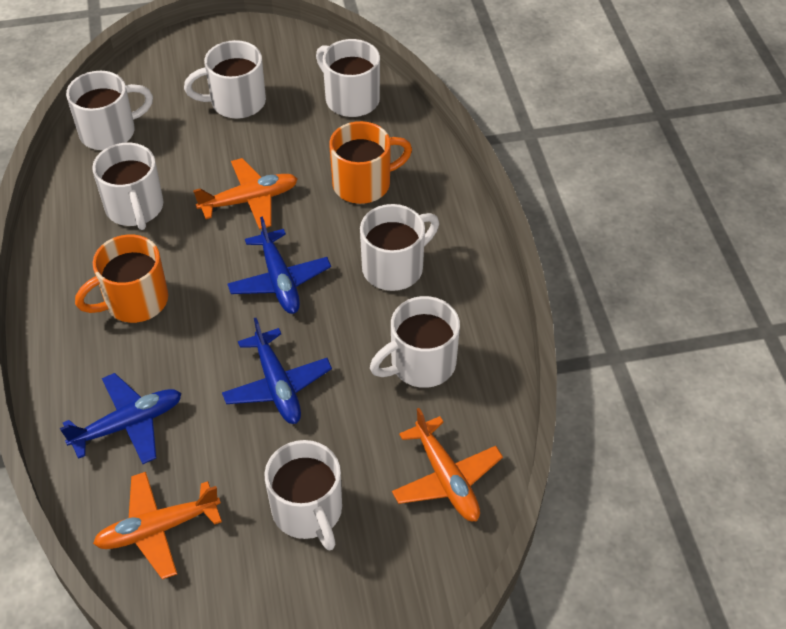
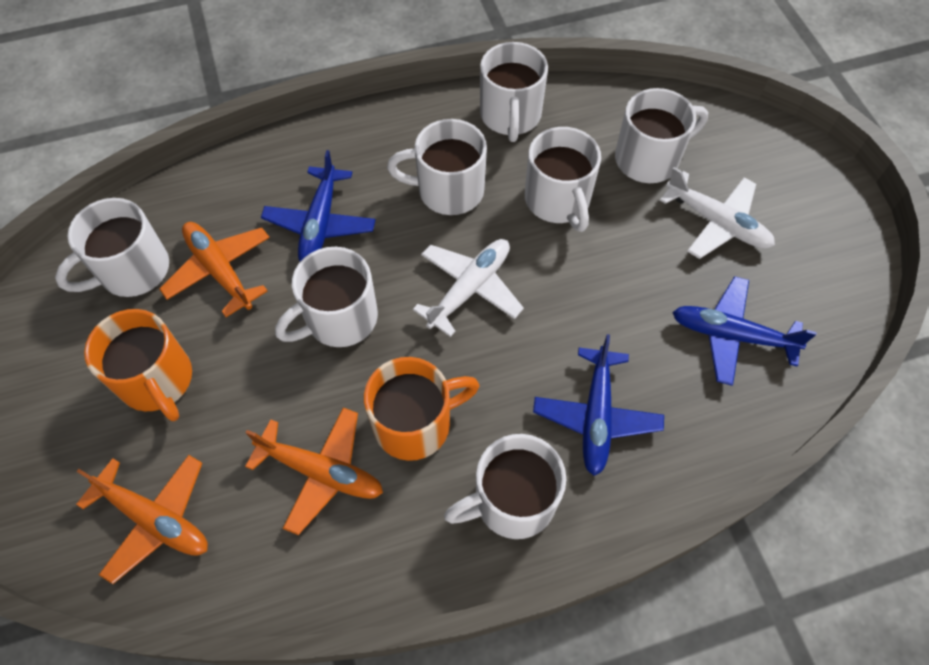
white plane: none = 0 -> [413,239,524,337] [660,167,775,259] = 2

